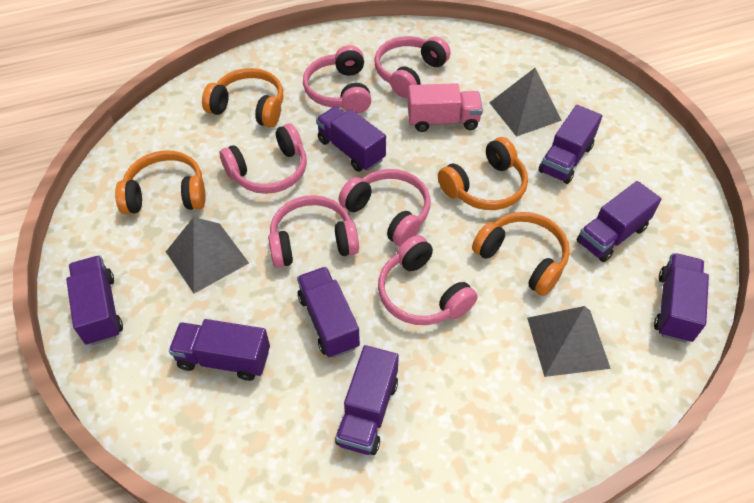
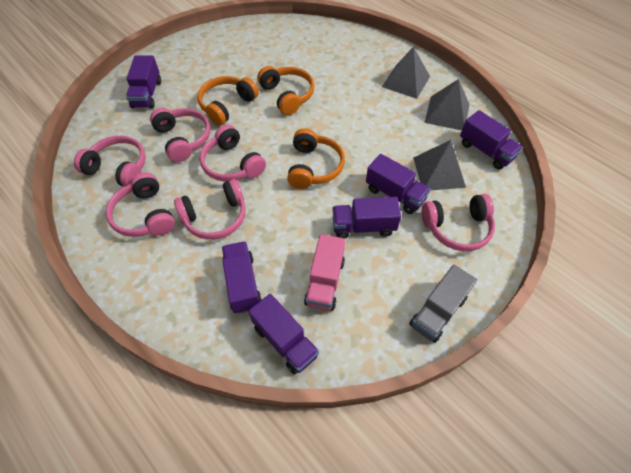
grey truck: none = 0 -> [409,265,477,343] = 1
orange headphones: [115,150,206,214] [202,68,283,128] [438,137,528,210] [472,212,570,296] = 4 -> [197,76,259,126] [257,66,314,115] [287,128,345,189] = 3
purple truck: [66,255,123,345] [169,319,270,381] [297,267,360,358] [316,106,386,172] [335,345,399,455] [538,105,602,184] [577,181,661,262] [654,253,709,343] = 8 -> [126,55,161,109] [222,241,262,314] [248,294,319,375] [332,197,401,238] [366,154,431,214] [460,110,523,170] = 6

